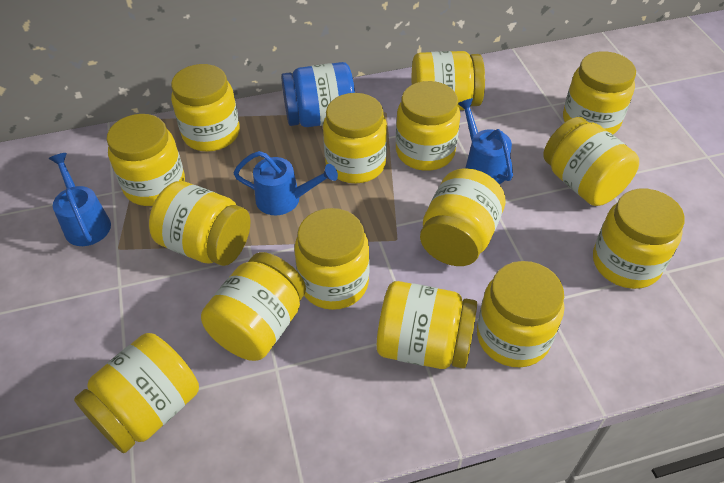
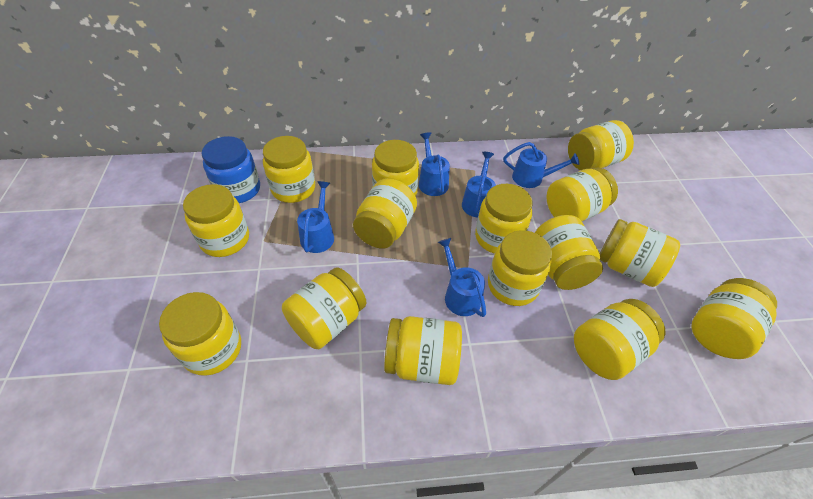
blue watering can: [49,153,111,246] [233,151,338,215] [458,98,513,184] = 3 -> [297,181,334,253] [419,132,450,196] [438,238,486,317] [462,152,496,218] [503,142,579,188] = 5

